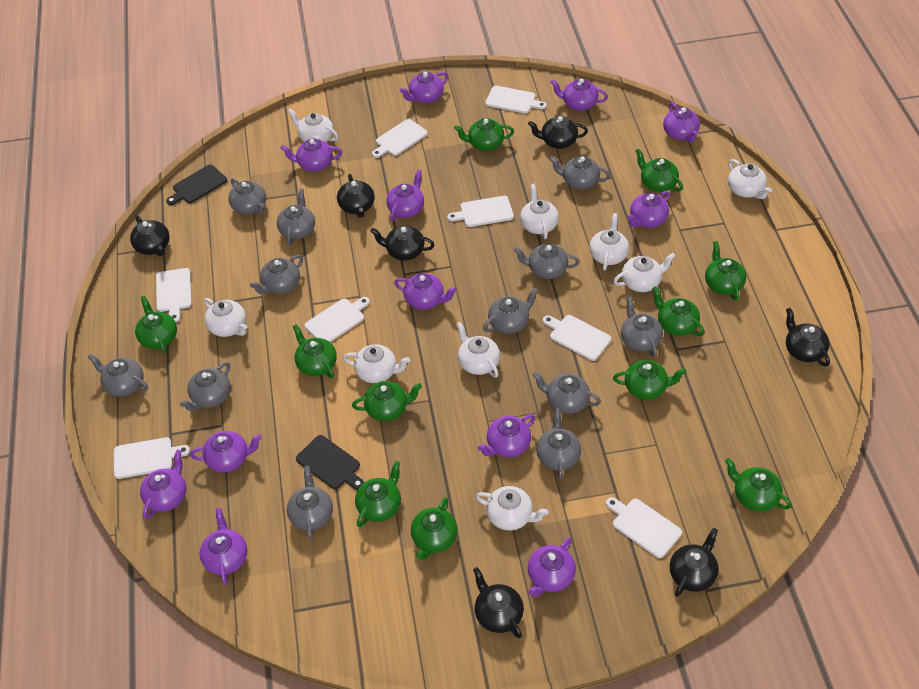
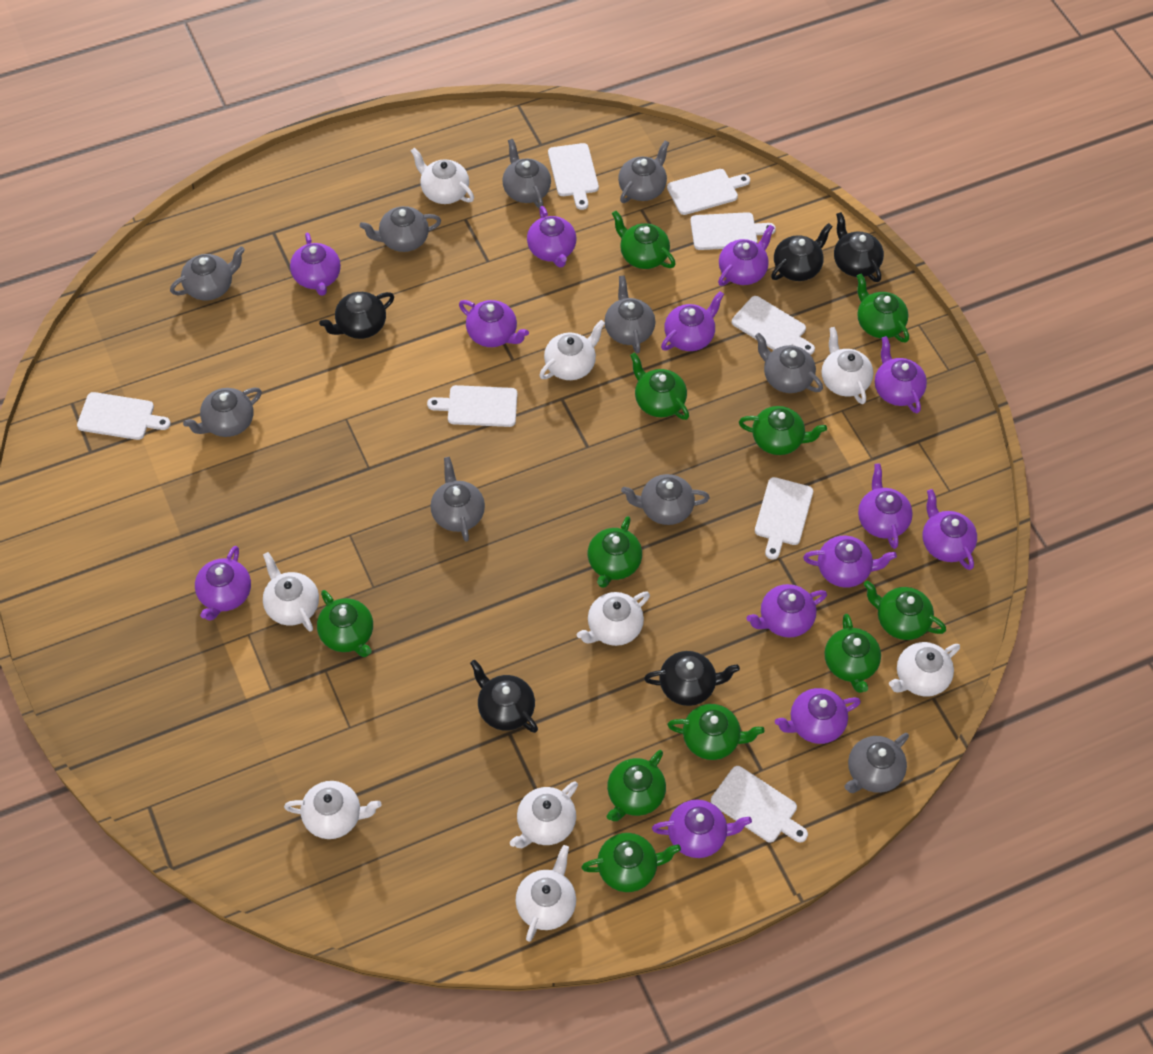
black cutting board: [166,165,227,205] [296,435,364,490] = 2 -> none = 0
black teapot: [130,216,170,256] [337,174,375,218] [370,226,435,261] [473,567,524,638] [528,116,588,149] [670,528,719,597] [786,308,830,366] = 7 -> [319,292,394,339] [470,660,538,733] [644,651,740,706] [771,223,833,281] [834,212,884,282] = 5
grey teapot: [88,354,148,397] [180,362,231,411] [228,178,266,215] [250,255,303,294] [277,189,315,245] [287,466,333,540] [483,288,538,334] [514,244,579,279] [532,372,601,414] [536,408,581,479] [550,156,610,190] [621,296,663,357] = 12 -> [170,246,245,301] [183,388,262,437] [360,206,441,252] [430,457,485,541] [502,139,551,208] [604,275,655,354] [618,140,669,203] [621,474,710,525] [755,333,823,393] [844,733,909,793] = 10
purple teapot: [140,450,186,519] [190,431,262,473] [200,508,247,585] [280,139,342,172] [386,170,424,221] [394,273,457,310] [400,72,448,104] [478,414,535,457] [528,537,576,597] [550,79,608,111] [627,191,670,228] [663,102,700,143] = 12 -> [195,546,251,621] [290,233,341,296] [459,300,529,347] [527,206,576,268] [652,799,752,858] [661,291,724,351] [718,225,775,286] [747,584,827,638] [775,688,861,744] [803,536,897,588] [858,463,913,549] [875,336,927,413] [922,489,977,570] = 13

